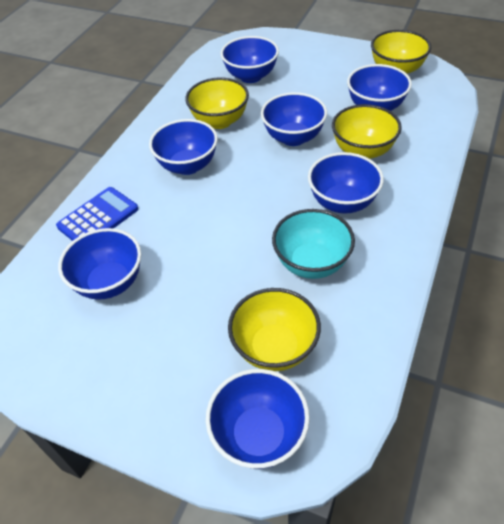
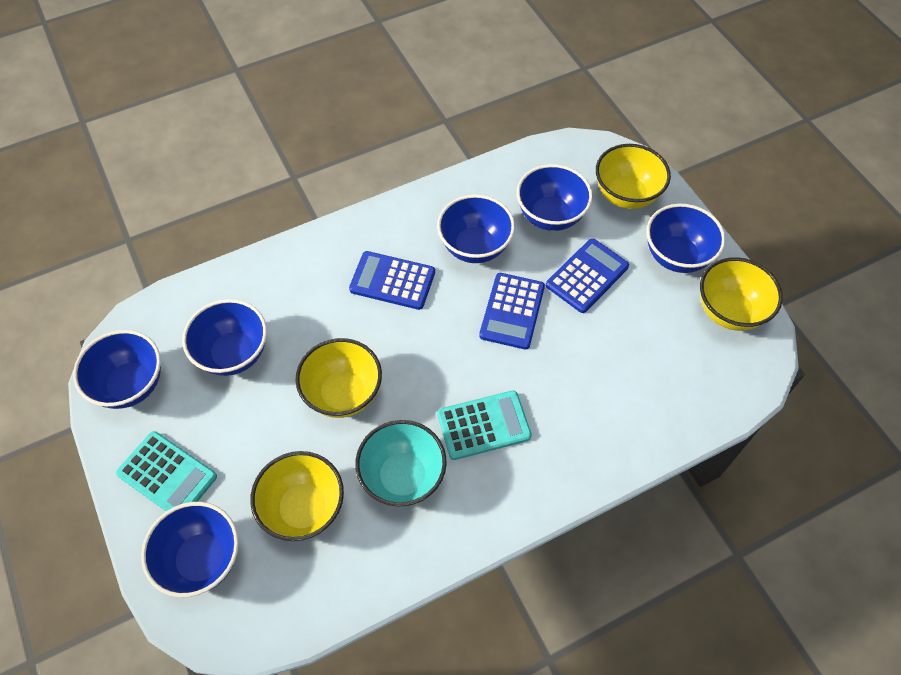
blue bowl: [58,228,141,300] [149,119,218,175] [206,369,310,469] [221,36,279,83] [261,92,327,146] [308,152,384,214] [347,64,412,111] = 7 -> [73,330,161,409] [141,502,239,597] [182,299,267,376] [437,194,515,263] [517,164,593,231] [646,203,726,273] = 6
blue calculator: [56,187,138,241] = 1 -> [349,251,435,310] [479,273,545,349] [546,238,629,313] = 3
turquoise calculator: none = 0 -> [116,431,217,511] [437,390,532,460] = 2

